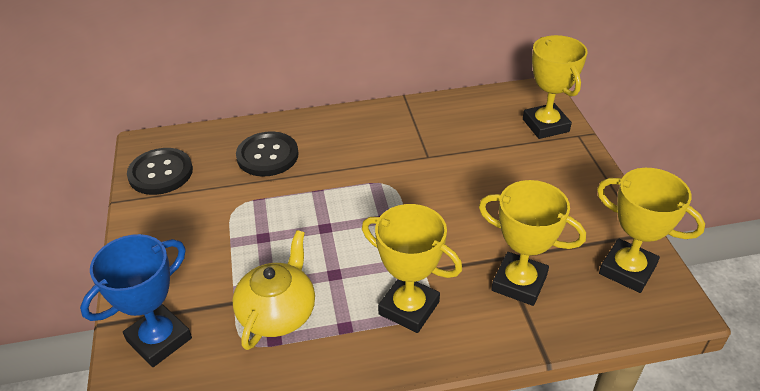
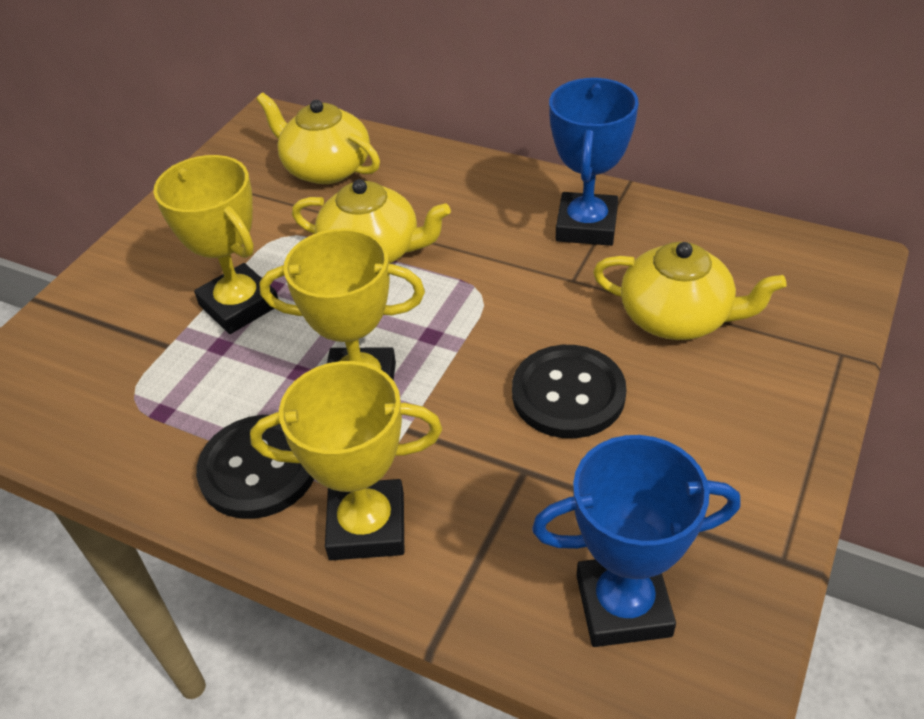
blue trophy: [80,234,192,367] = 1 -> [532,435,740,647] [549,78,639,246] = 2
yellow teapot: [232,230,315,350] = 1 -> [256,93,380,184] [292,179,451,264] [593,242,787,340] = 3
yellow trophy: [362,204,462,333] [479,180,586,306] [523,35,588,139] [597,168,705,293] = 4 -> [153,155,278,334] [250,361,442,560] [259,228,425,381] = 3

